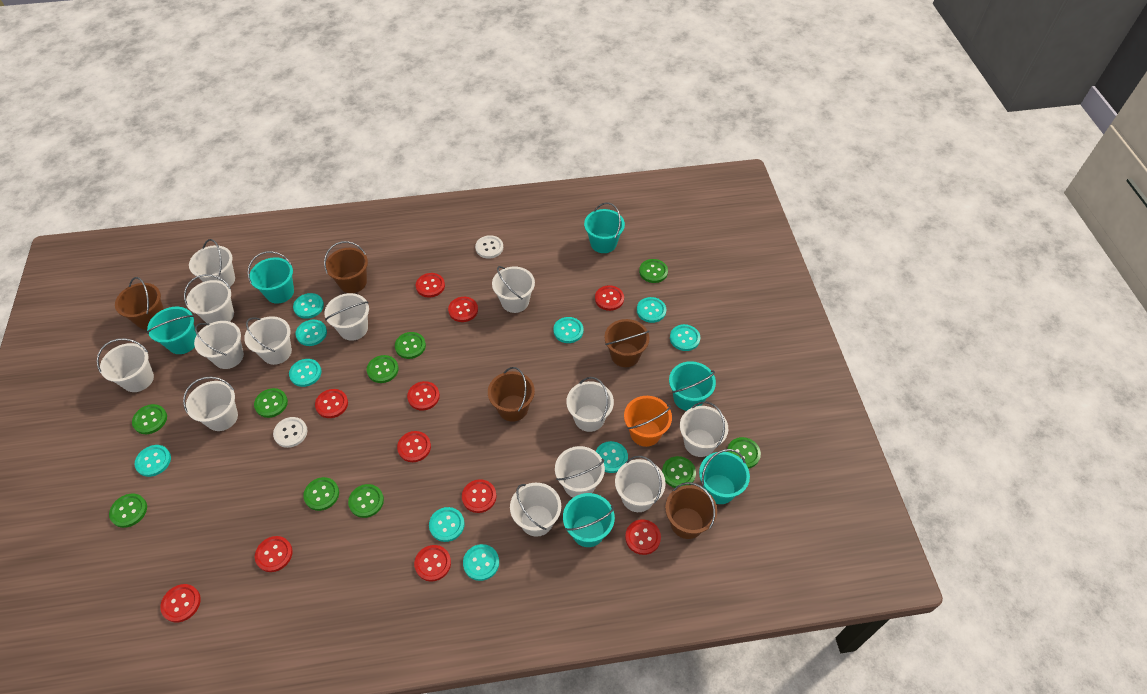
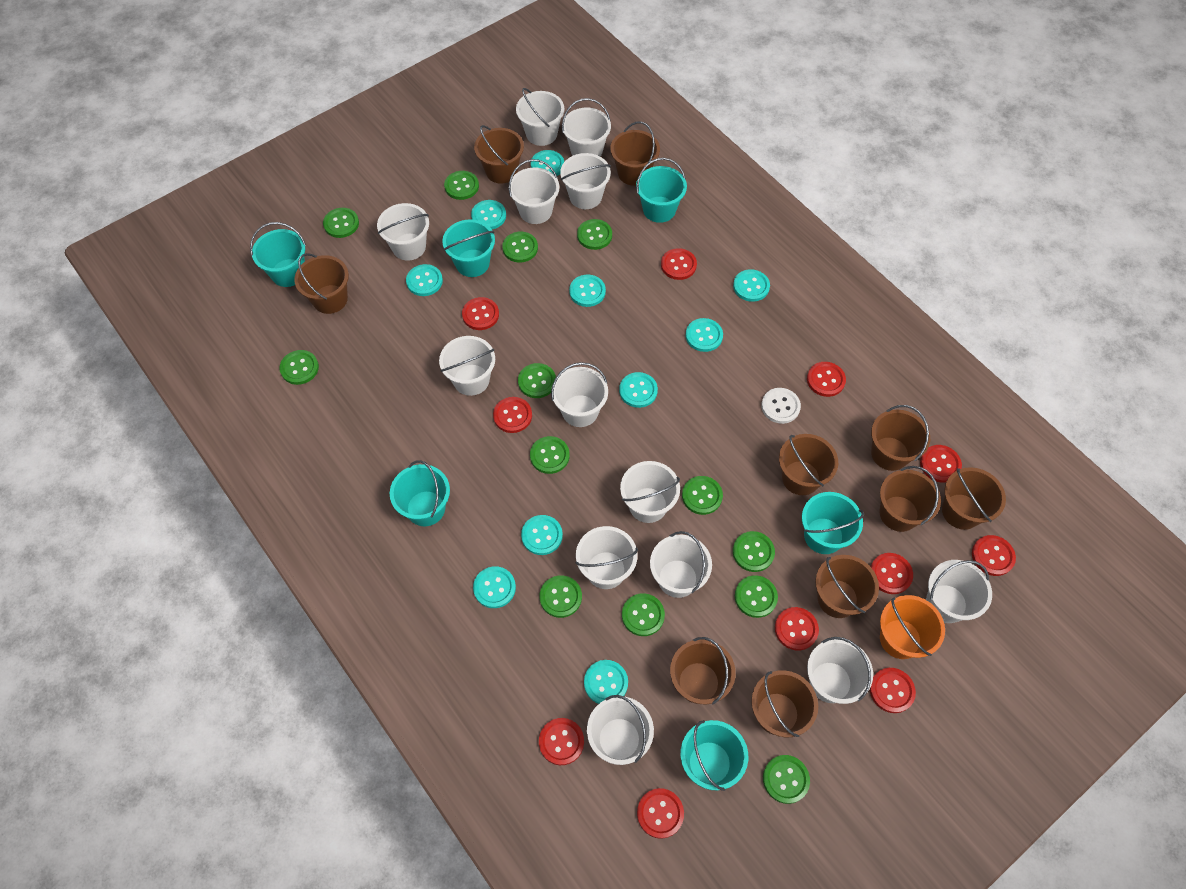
brown bucket: [115,277,164,330] [324,241,368,293] [488,367,535,422] [604,319,650,367] [665,482,717,539] = 5 -> [294,253,349,314] [474,125,524,184] [610,122,660,186] [670,637,736,705] [751,670,818,737] [779,434,838,495] [815,555,879,618] [871,405,930,471] [879,466,941,532] [942,467,1006,530] = 10
green button: [109,494,147,528] [132,404,167,434] [254,388,288,418] [303,477,339,511] [348,484,384,518] [367,355,399,383] [395,332,426,359] [639,259,668,283] [662,456,696,488] [727,437,761,468] = 10 -> [279,350,319,385] [323,208,359,238] [444,171,479,200] [502,232,538,263] [518,363,556,398] [530,436,570,474] [540,575,582,618] [577,219,612,250] [622,593,665,636] [682,476,723,515] [733,531,775,572] [735,575,778,618] [763,755,810,804] = 13
white button: [273,417,307,448] [475,235,503,259] = 2 -> [761,388,801,424] = 1

